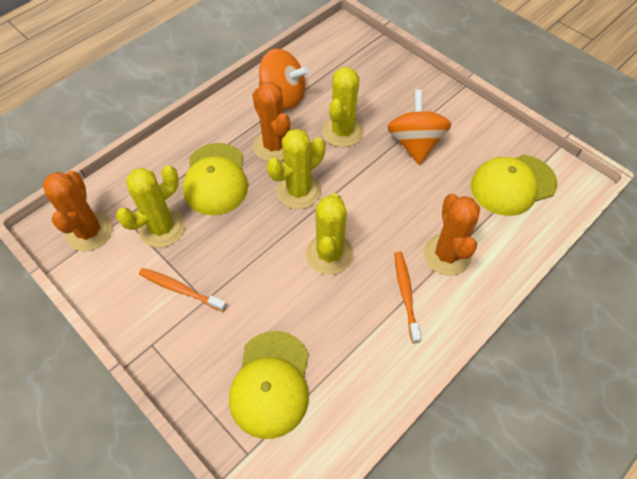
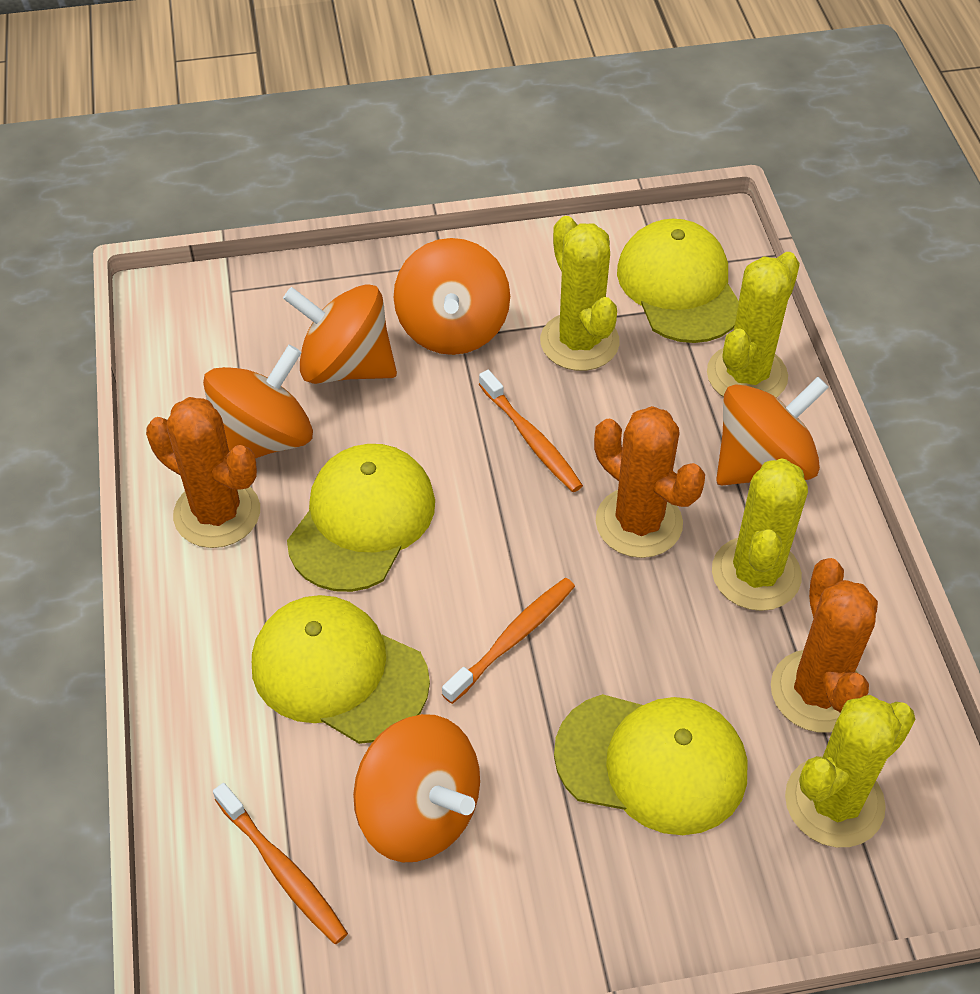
orange spinning top: [259,48,310,109] [387,89,452,165] = 2 -> [203,345,313,458] [283,284,397,384] [353,714,480,862] [394,238,510,355] [716,377,829,486] = 5
orange toothbrush: [139,268,227,312] [394,252,421,343] = 2 -> [213,783,348,944] [442,578,575,704] [479,370,583,492] = 3
yellow cap: [183,143,248,215] [229,331,309,439] [471,155,557,216] = 3 -> [252,595,430,744] [287,444,435,592] [554,694,747,835] [617,219,739,343] = 4

